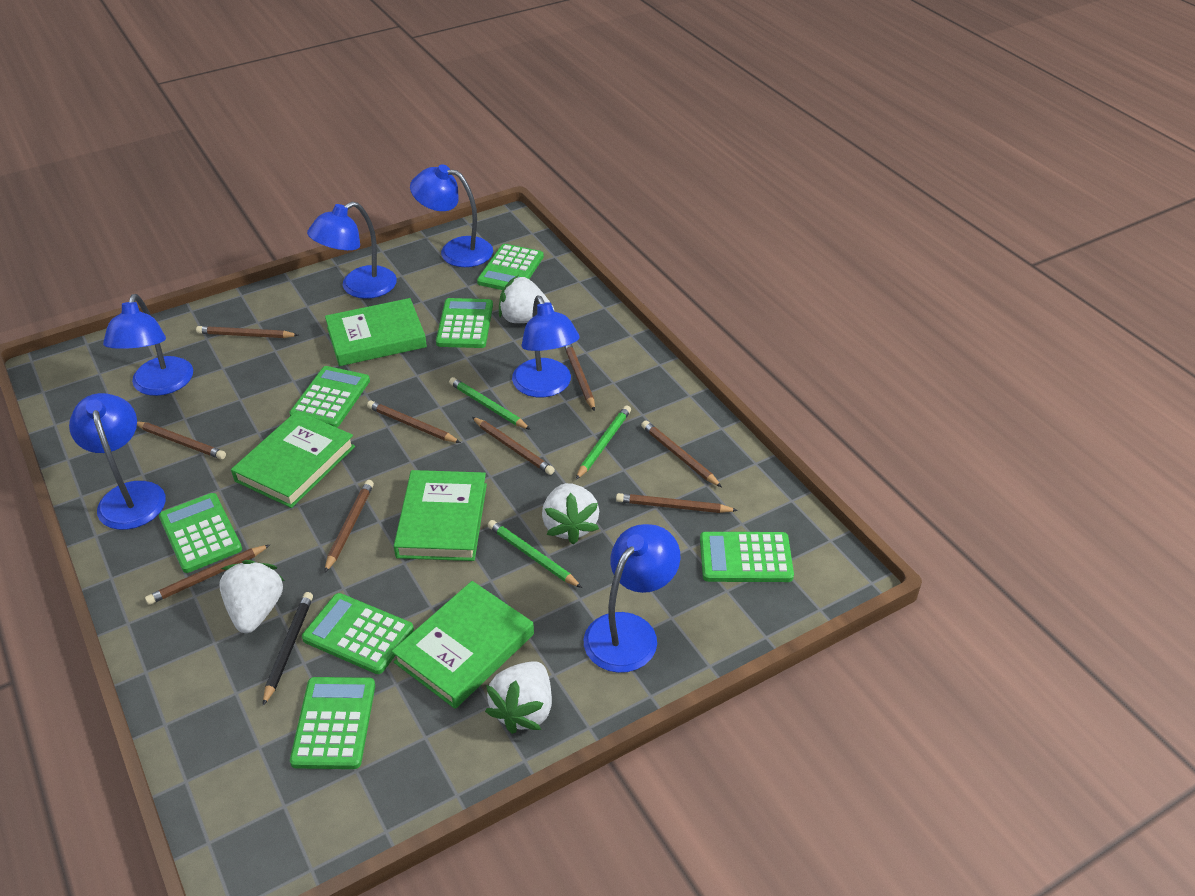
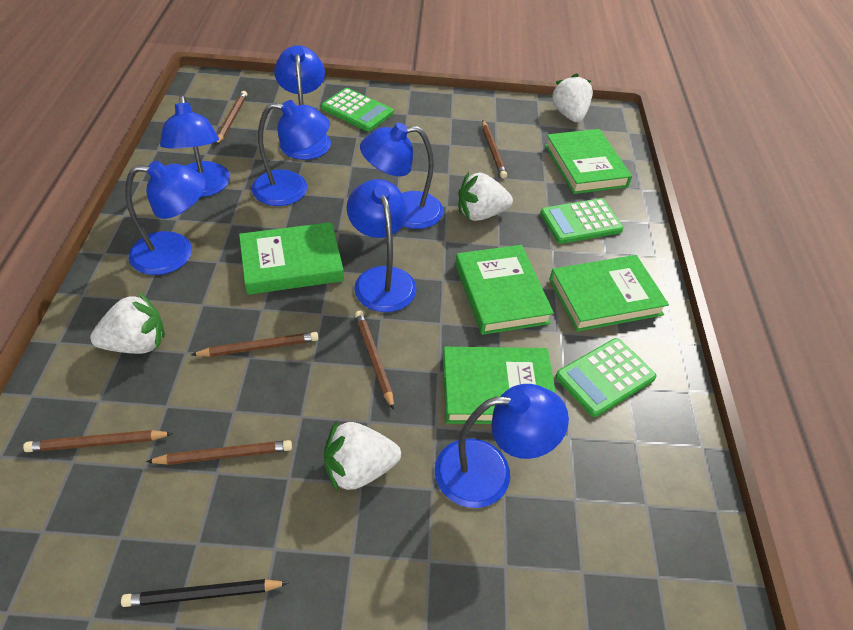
blue lamp: [69,393,166,530] [103,294,193,396] [307,202,397,299] [410,164,493,267] [512,296,580,398] [584,524,680,673] = 6 -> [125,161,206,275] [160,95,230,197] [252,100,330,206] [274,45,331,160] [347,179,417,312] [360,123,443,229] [435,384,569,508] = 7
brown pencil: [137,421,226,459] [145,545,270,605] [196,326,299,338] [324,480,374,573] [367,401,461,443] [472,417,555,475] [564,344,595,411] [616,493,738,513] [641,420,722,487] = 9 -> [23,430,173,452] [146,440,292,465] [191,332,319,357] [216,91,247,145] [355,311,394,410] [482,120,507,179] = 6
green book: [231,411,355,508] [325,298,427,366] [391,581,534,709] [394,470,487,561] = 4 -> [239,222,344,295] [443,347,556,424] [455,245,554,335] [545,129,632,194] [549,255,669,332] = 5
green calculator: [159,493,242,573] [289,366,370,428] [290,677,375,769] [302,593,414,674] [436,298,493,348] [477,244,544,290] [700,532,794,582] = 7 -> [321,88,393,131] [540,198,624,244] [556,338,656,417] = 3
green pencil: [449,377,531,430] [488,520,582,588] [576,405,631,480] = 3 -> none = 0

